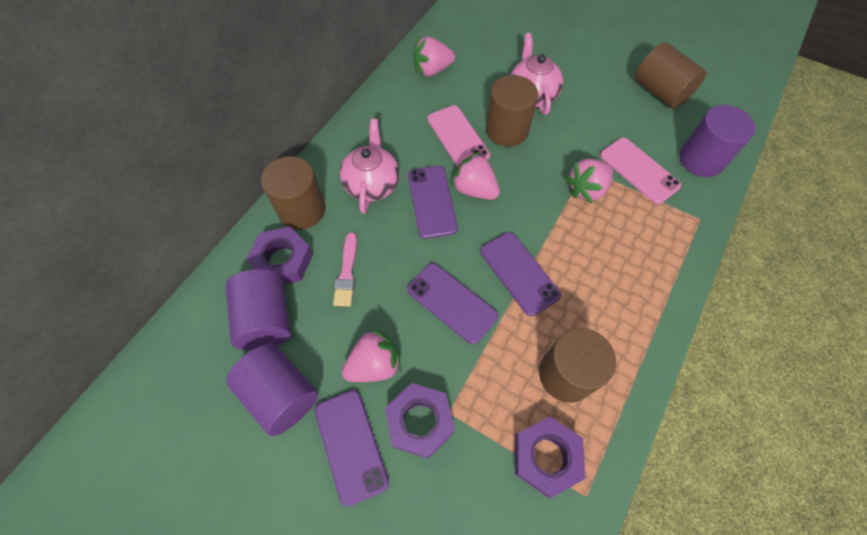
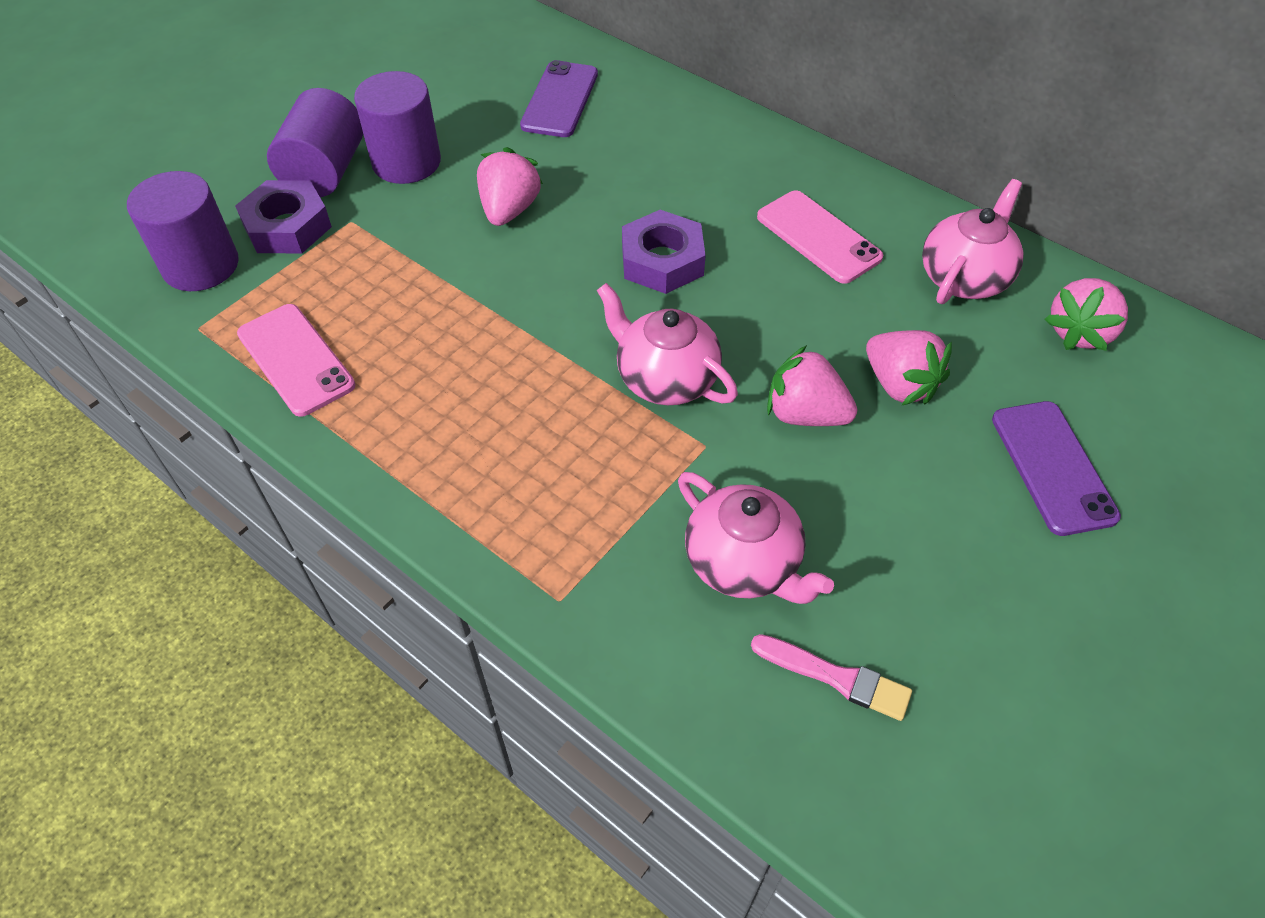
brown cylinder: [261,156,326,230] [486,75,538,147] [539,328,616,403] [635,42,707,109] = 4 -> none = 0
pink teapot: [340,119,399,214] [511,33,563,115] = 2 -> [597,283,738,405] [678,472,834,604] [922,179,1023,304] = 3
purple nut: [246,227,313,284] [385,383,455,459] [515,417,586,497] = 3 -> [235,180,332,253] [622,210,706,294] = 2
purple phone: [314,390,389,507] [407,263,499,344] [408,166,458,239] [480,232,561,316] = 4 -> [520,60,598,137] [992,401,1121,536] = 2

